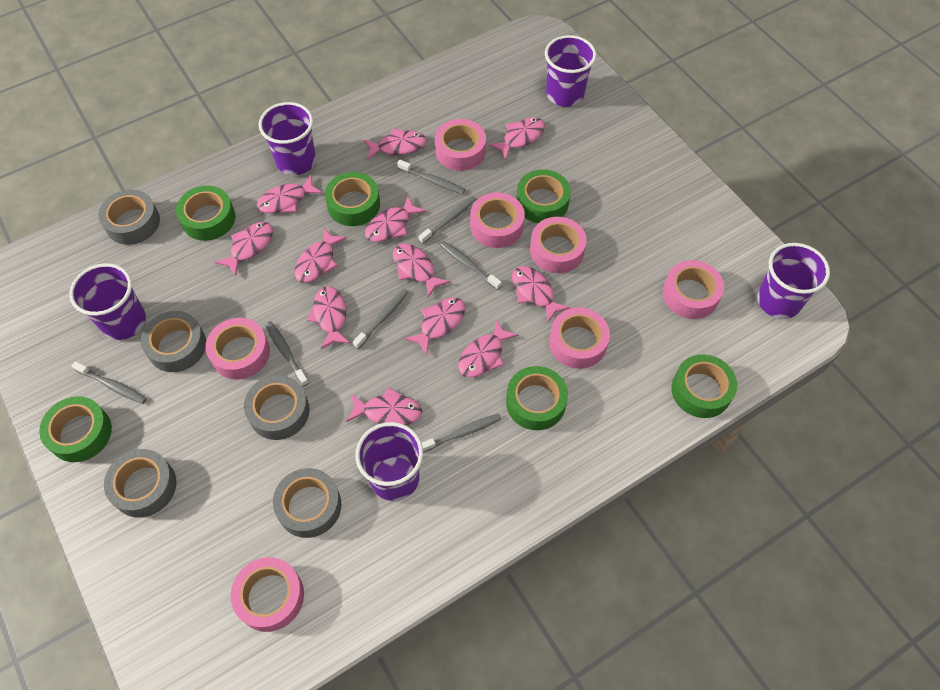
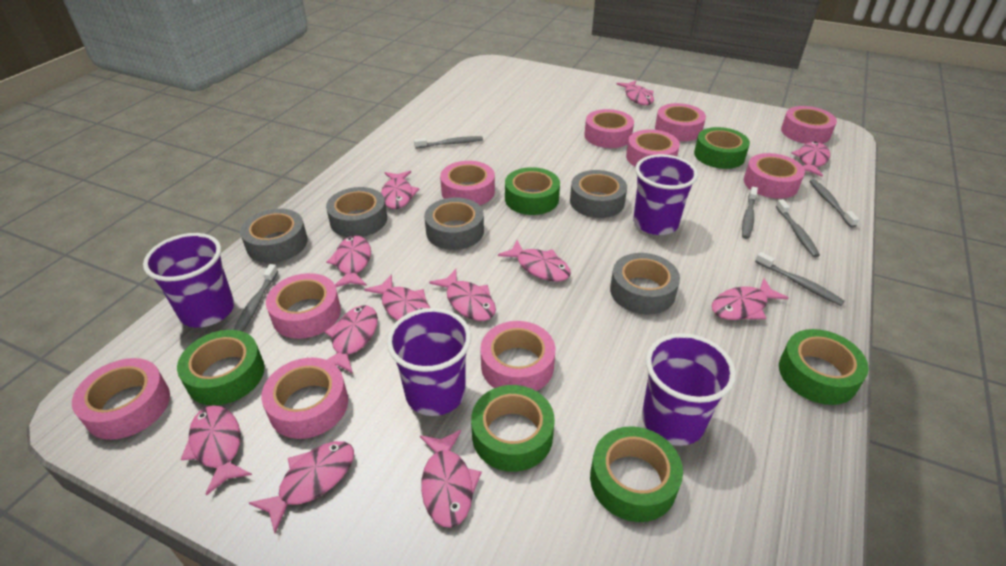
grey toothbrush: [72,361,147,404] [265,321,309,387] [353,289,408,349] [397,160,465,194] [418,196,476,244] [422,413,501,453] [440,241,502,290] = 7 -> [234,264,278,332] [414,136,483,149] [742,187,758,239] [755,252,845,306] [776,199,820,257] [810,179,859,227] = 6
pink tape: [206,318,270,380] [231,557,304,632] [435,119,486,171] [470,192,525,248] [530,217,587,273] [549,307,610,369] [663,260,724,319] = 7 -> [72,358,170,440] [261,358,348,439] [266,273,341,339] [440,161,495,205] [480,321,555,391] [584,109,634,148] [626,129,680,167] [655,103,706,141] [744,153,805,199] [781,106,837,144] = 10
purple cup: [69,263,146,340] [259,102,316,175] [355,422,423,501] [545,35,596,107] [757,243,830,319] = 5 -> [143,233,234,328] [387,308,471,416] [633,154,698,235] [642,333,736,446] = 4

